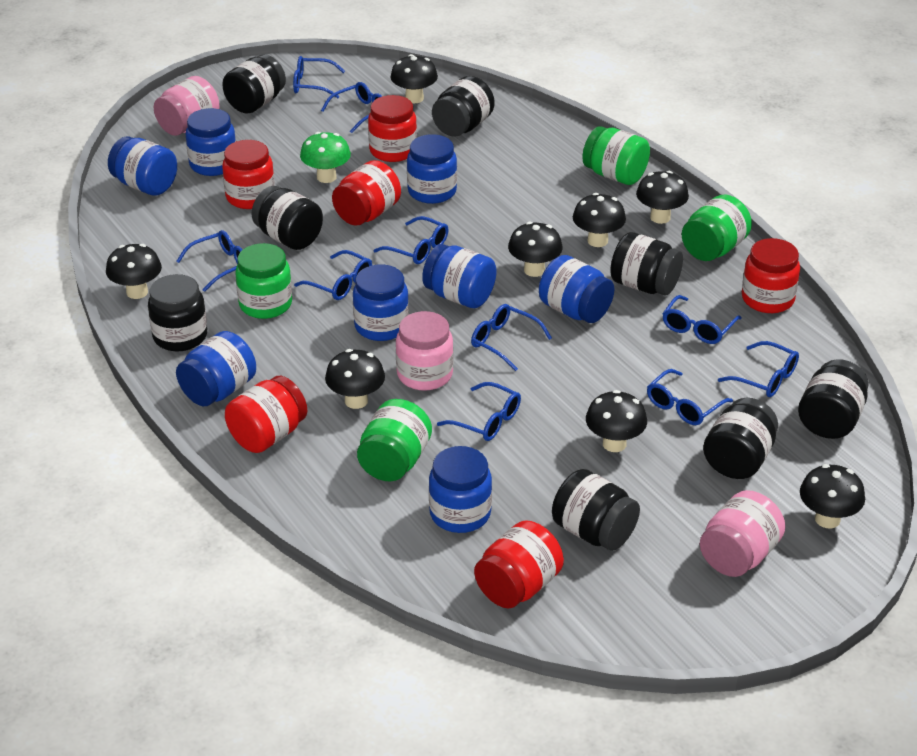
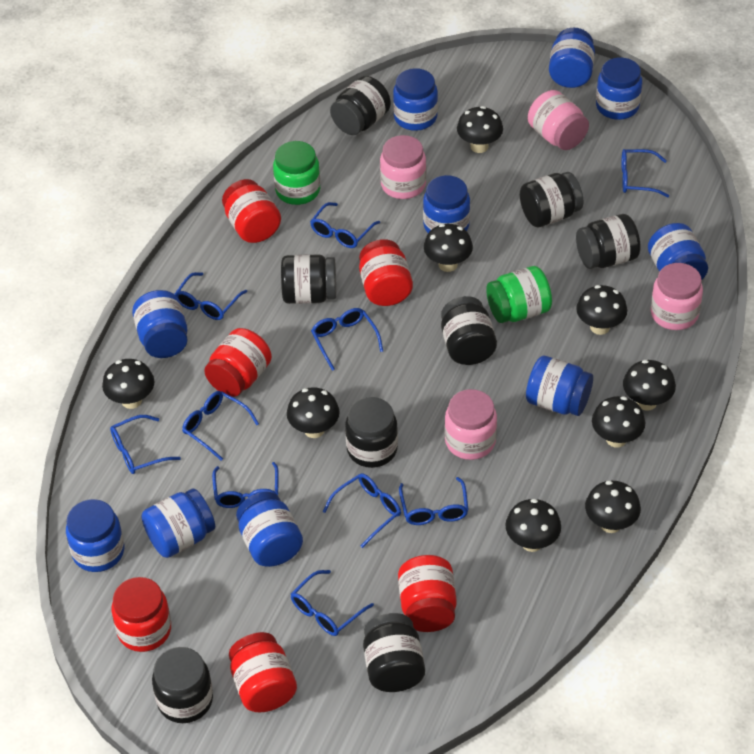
black mushroom: [106,244,162,299] [325,349,385,409] [390,54,438,103] [508,222,563,277] [573,193,626,247] [586,390,647,452] [636,171,689,224] [800,464,865,528] = 8 -> [102,359,154,409] [287,387,339,438] [424,224,473,272] [457,106,503,153] [505,499,561,552] [576,285,627,335] [585,481,641,533] [592,396,645,448] [623,360,676,411] = 9
blue jar: [108,137,177,196] [176,331,256,406] [186,108,236,176] [353,265,409,341] [407,134,457,204] [422,244,496,308] [429,446,492,533] [539,255,614,323] = 8 -> [66,499,124,572] [132,290,188,358] [141,489,215,558] [236,492,303,567] [393,68,438,131] [423,175,470,233] [526,356,593,416] [549,28,595,88] [596,58,642,120] [648,223,708,280] = 10
green jar: [235,243,292,319] [357,399,432,481] [582,126,650,185] [682,195,752,261] = 4 -> [273,141,320,205] [486,266,552,323] = 2
green mushroom: [300,132,351,183] = 1 -> none = 0
pink jar: [154,76,219,136] [396,311,453,391] [700,490,785,577] = 3 -> [380,135,426,199] [445,389,497,460] [528,90,589,150] [650,263,703,330] = 4

